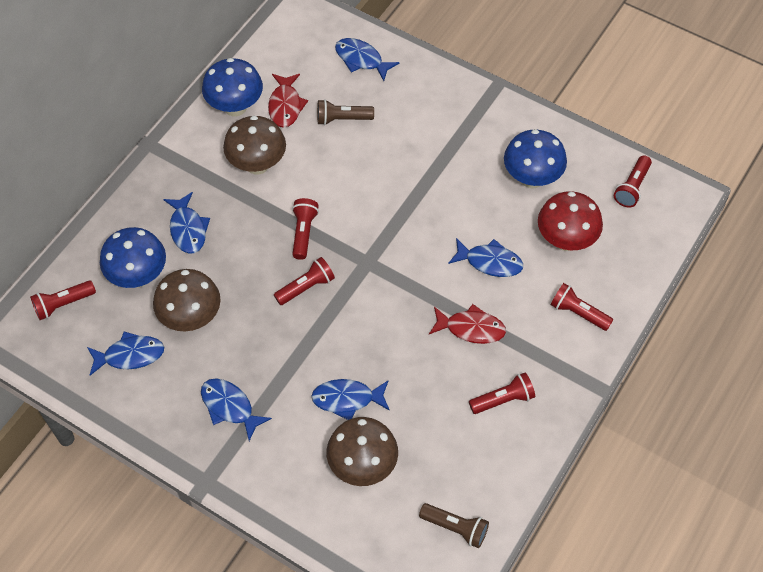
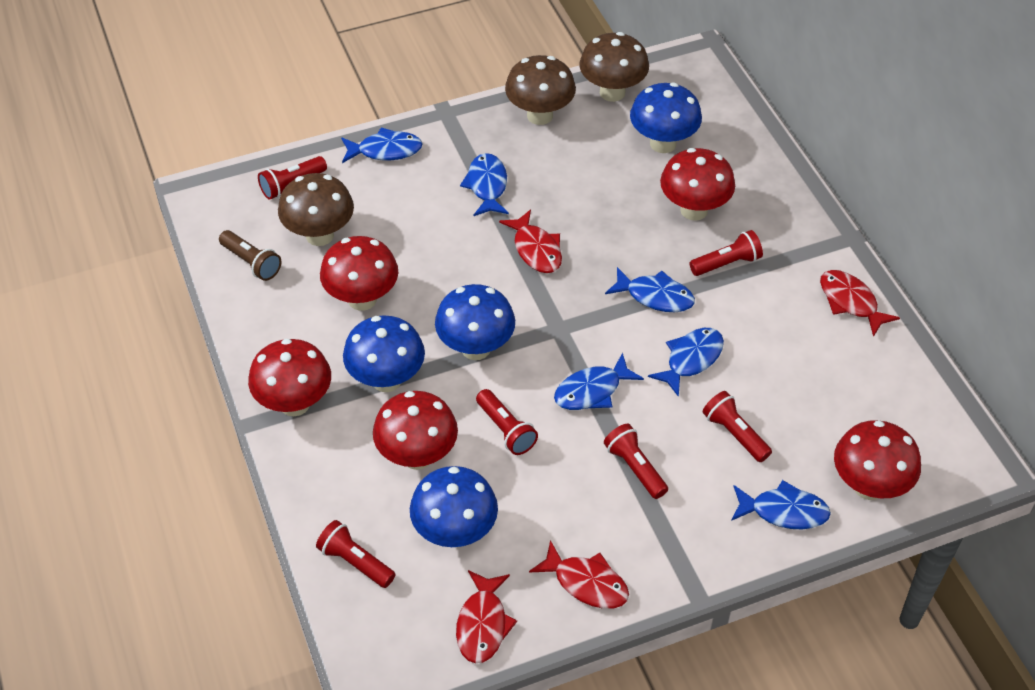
blue mushroom: [100,227,166,288] [202,58,263,117] [504,129,567,189] = 3 -> [343,315,425,392] [410,466,498,547] [435,284,515,360] [630,83,702,153] = 4
brown flashlight: [317,99,374,125] [419,503,489,548] = 2 -> [219,230,282,281] = 1
red fish: [268,74,308,128] [429,304,506,344] = 2 -> [456,570,517,663] [499,209,562,273] [529,540,629,609] [820,270,900,337] = 4
red mushroom: [538,191,603,251] = 1 -> [248,339,331,416] [320,236,398,311] [373,391,458,470] [660,148,735,221] [834,420,921,500] = 5

